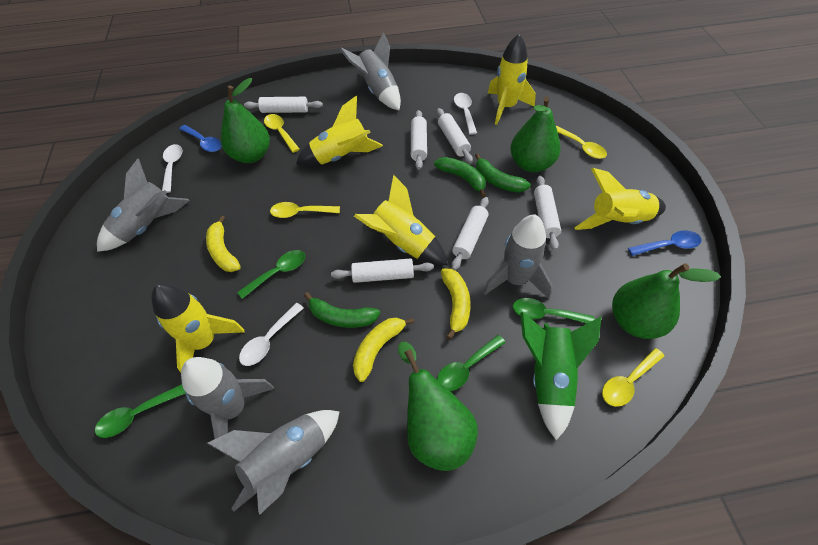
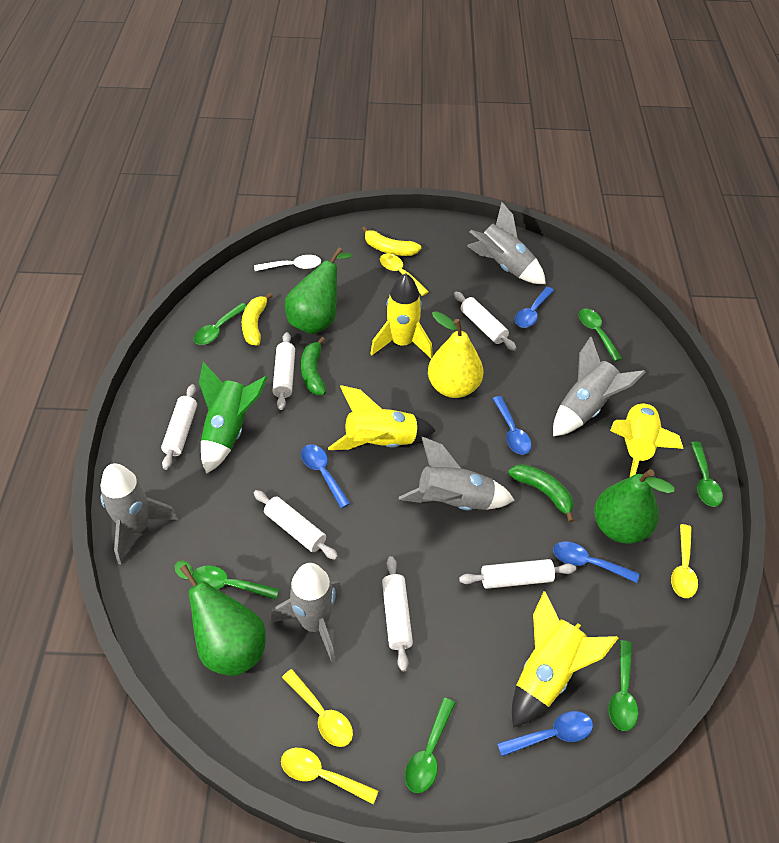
blue spoon: [179,125,222,152] [628,230,702,256] = 2 -> [301,444,351,508] [492,396,531,455] [497,711,593,756] [515,287,554,328] [553,542,639,583] = 5
green banana: [304,292,380,328] [434,157,486,198] [475,153,530,193] = 3 -> [301,337,326,395] [508,464,574,523] = 2
green pear: [221,78,270,163] [398,342,478,471] [510,96,561,172] [612,263,721,339] = 4 -> [175,560,266,676] [285,247,353,334] [594,469,675,544] = 3
green spoon: [95,384,186,438] [237,250,305,299] [437,335,506,391] [513,298,595,324] = 4 -> [193,565,279,600] [194,303,247,345] [405,698,455,793] [579,309,622,362] [609,640,638,731] [691,442,723,507] = 6
white spoon: [162,144,182,193] [239,303,304,366] [454,93,477,135] = 3 -> [254,255,321,271] = 1
yellow banana: [206,216,241,272] [353,318,415,382] [441,269,471,340] = 3 -> [242,293,273,345] [362,226,421,256] = 2
yellow pear: none = 0 -> [428,311,483,398] = 1
yellow rocket: [151,283,244,373] [296,96,383,166] [354,175,448,265] [488,34,536,125] [574,168,666,230] = 5 -> [328,385,436,450] [370,273,433,359] [512,591,618,728] [610,401,683,477] = 4

